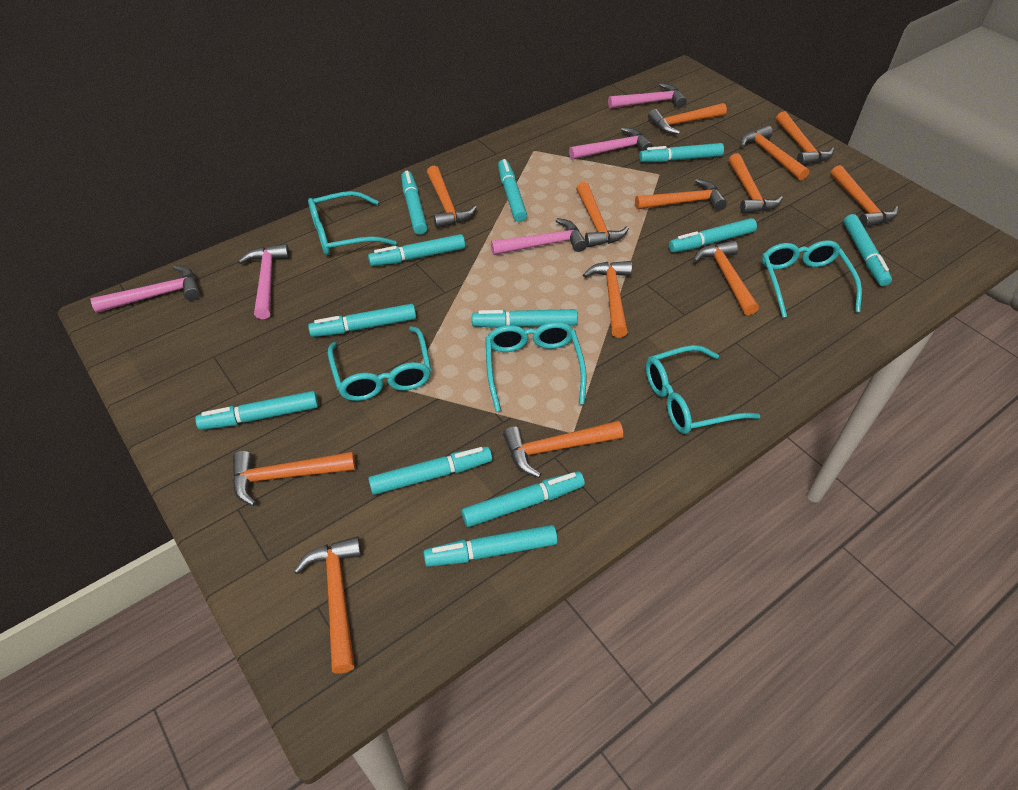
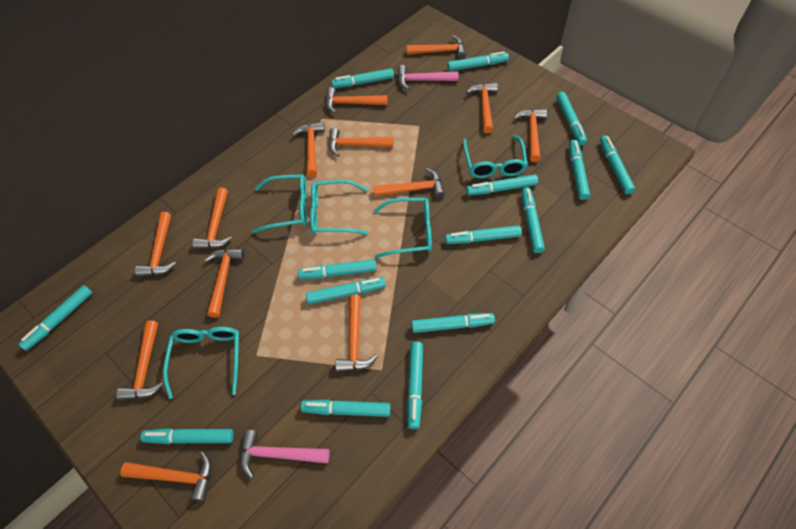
pink hammer: [90,265,200,313] [238,244,290,319] [491,218,587,255] [569,127,653,160] [608,83,687,109] = 5 -> [240,430,330,479] [398,65,458,90] = 2
turquoise marker: [195,391,318,430] [308,304,416,337] [368,234,465,266] [368,446,492,495] [401,171,427,235] [423,525,558,567] [461,471,585,527] [472,309,578,328] [498,159,527,222] [639,143,724,162] [669,218,757,252] [843,214,892,286] = 12 -> [18,285,92,351] [141,428,234,444] [298,259,376,279] [301,400,390,417] [306,277,386,304] [331,68,394,88] [407,342,423,429] [411,313,495,333] [445,225,522,244] [447,51,509,71] [466,174,538,195] [521,187,545,253] [556,92,587,145] [569,140,590,200] [600,135,635,194] = 15

